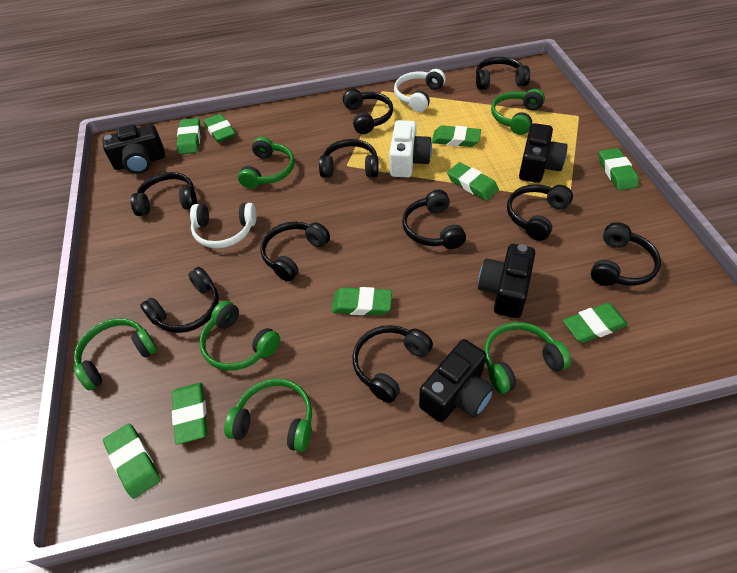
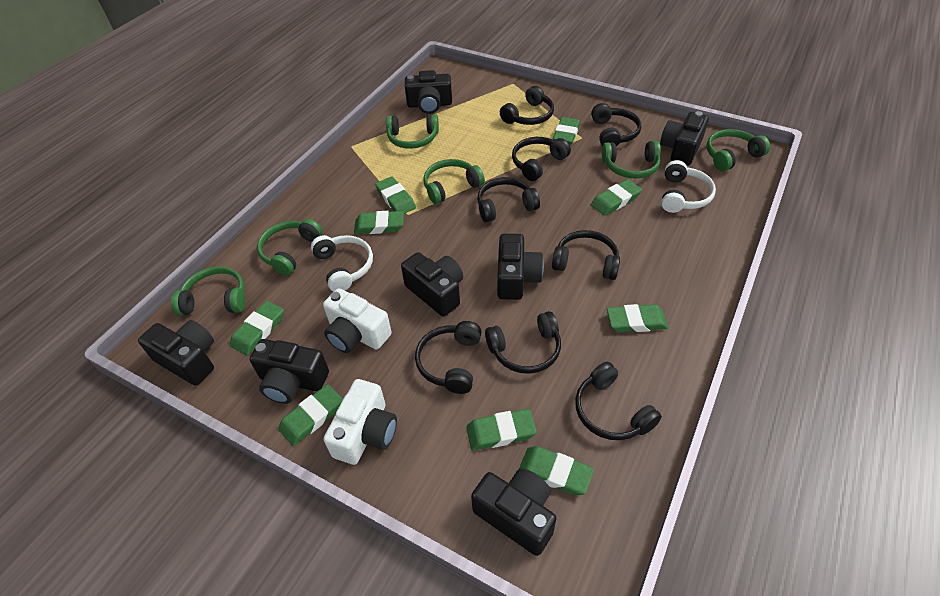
black camera: [102,124,165,174] [419,339,495,422] [478,244,535,318] [519,123,568,183] = 4 -> [138,320,214,386] [250,339,329,404] [401,252,463,316] [405,70,452,114] [471,469,557,556] [497,234,544,300] [660,111,709,166] = 7
black headphones: [130,172,197,216] [140,267,219,333] [260,222,330,282] [319,139,378,178] [343,89,393,134] [353,325,433,403] [402,190,466,249] [476,57,530,90] [507,184,573,241] [591,222,661,286] = 10 -> [415,321,482,394] [477,177,540,222] [485,311,561,374] [500,86,554,125] [512,137,571,181] [552,230,620,280] [575,362,662,440] [591,103,642,147] = 8
white camera: [389,120,432,178] = 1 -> [323,288,392,353] [323,379,397,465] = 2

